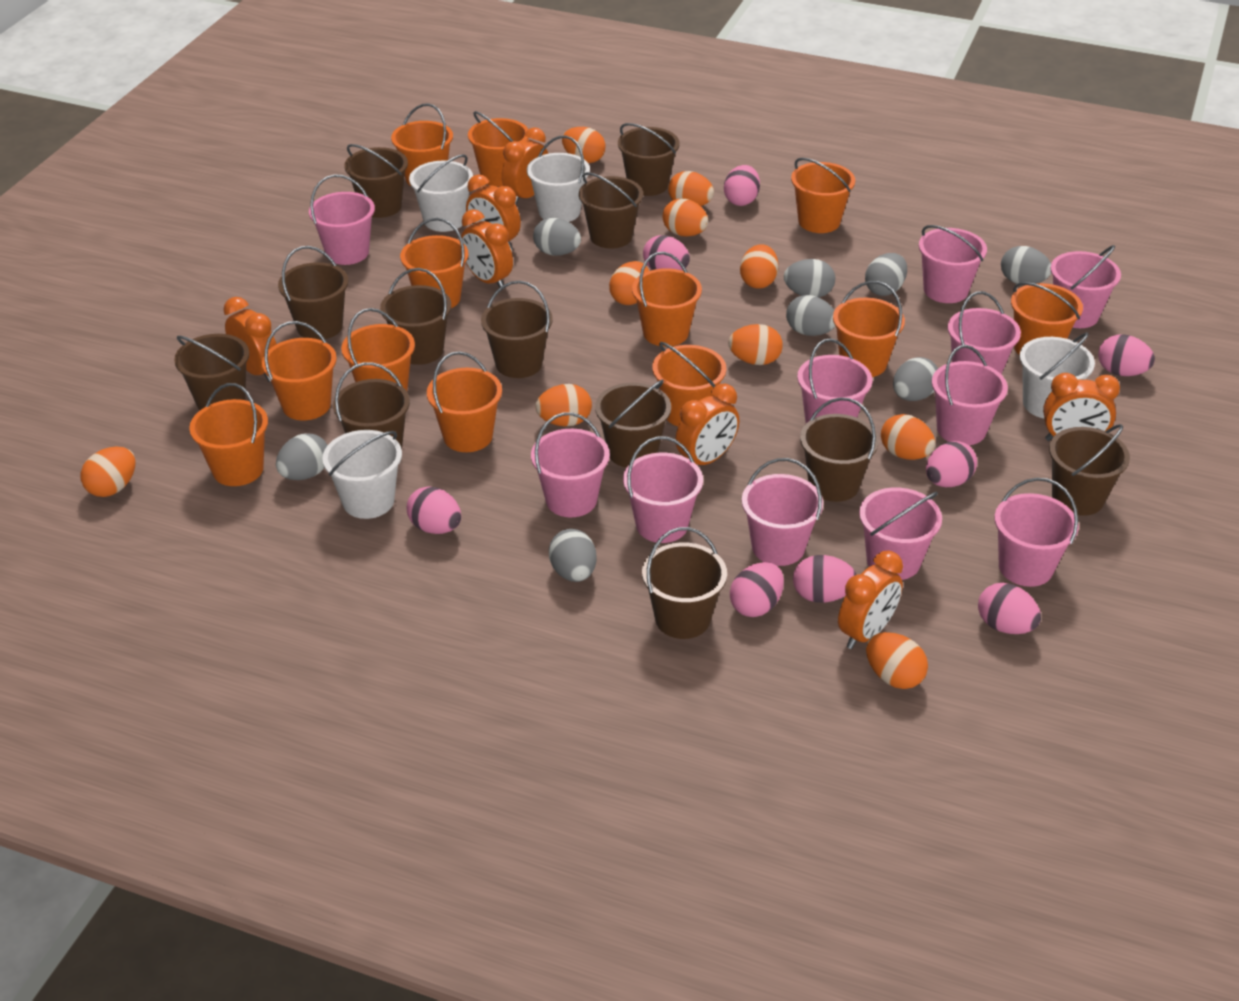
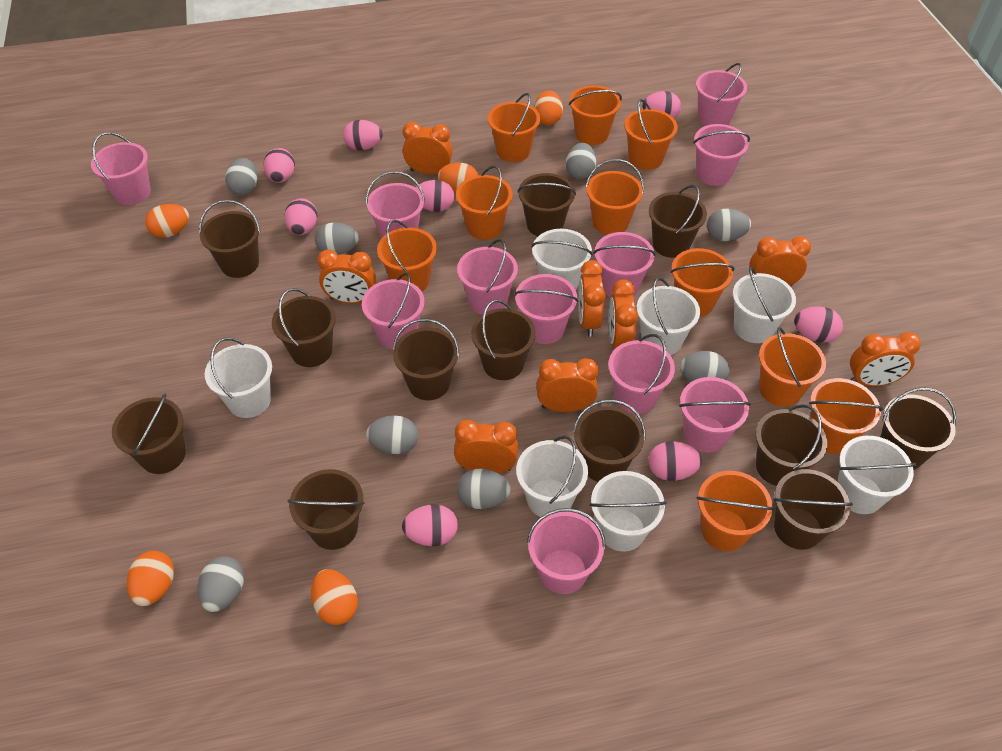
orange bucket: [189,383,268,486] [262,321,337,420] [341,308,415,391] [391,103,453,187] [400,218,469,308] [427,351,502,452] [468,111,528,187] [632,252,702,347] [652,342,726,426] [791,158,855,233] [833,281,905,377] [1011,282,1083,355] = 12 -> [377,220,437,291] [456,166,513,240] [488,93,540,162] [569,85,622,145] [586,159,644,235] [624,99,678,170] [671,248,735,317] [696,471,775,551] [759,327,826,407] [809,378,883,454] = 10
orange clock: [223,297,276,382] [461,209,513,288] [466,174,521,250] [502,127,548,205] [675,384,739,465] [838,551,903,649] [1043,373,1120,441] = 7 -> [317,249,376,304] [403,122,453,175] [454,420,518,473] [537,358,598,412] [578,260,606,337] [609,279,638,349] [749,236,811,287] [850,332,921,386] = 8
orange egg: [81,447,136,497] [535,384,592,426] [562,127,606,163] [609,261,649,305] [663,199,708,236] [668,171,714,206] [728,324,783,365] [740,244,779,289] [866,632,928,689] [881,414,935,460] = 10 -> [127,551,174,606] [145,204,189,238] [311,569,358,625] [438,163,479,193] [534,90,563,125] = 5
white bucket: [322,430,402,519] [409,154,473,232] [527,136,590,222] [1020,332,1095,418] = 4 -> [205,338,272,418] [516,436,588,517] [531,229,593,290] [590,471,666,552] [637,278,700,355] [733,267,796,343] [838,436,917,514] = 7

